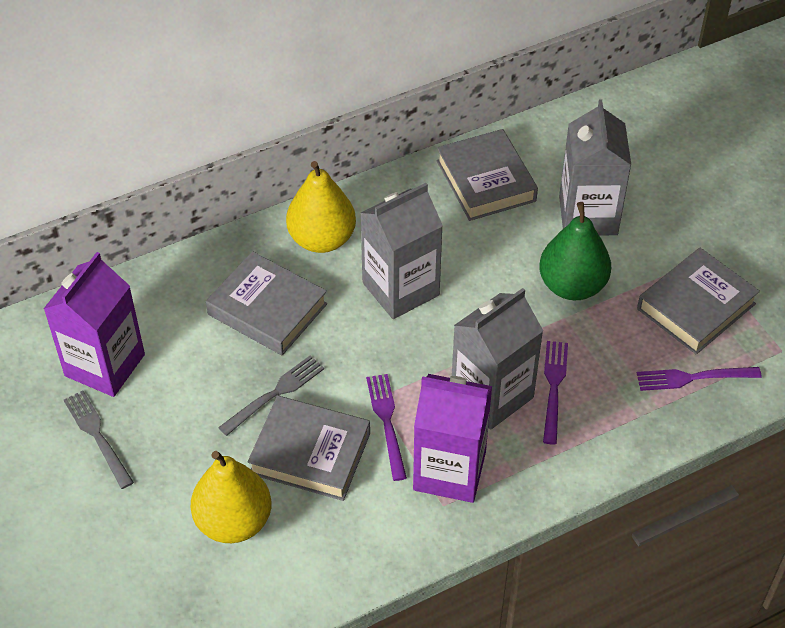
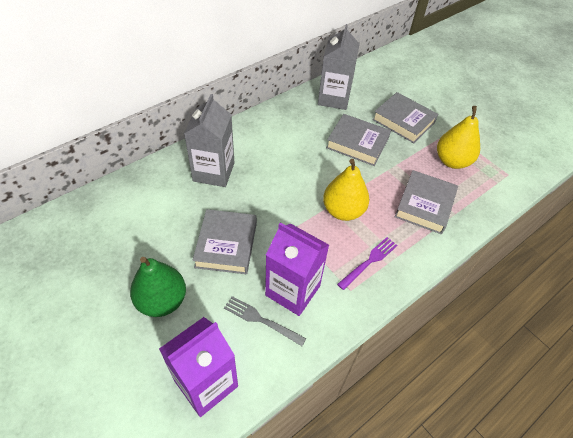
grey carton: [361,183,443,319] [452,288,543,429] [559,100,631,235] = 3 -> [184,94,235,187] [318,24,360,110] = 2
grey fork: [64,390,134,489] [218,355,324,436] = 2 -> [224,296,306,346] = 1
purple fork: [366,374,407,481] [543,341,568,444] [637,367,762,391] = 3 -> [337,237,398,290] = 1

